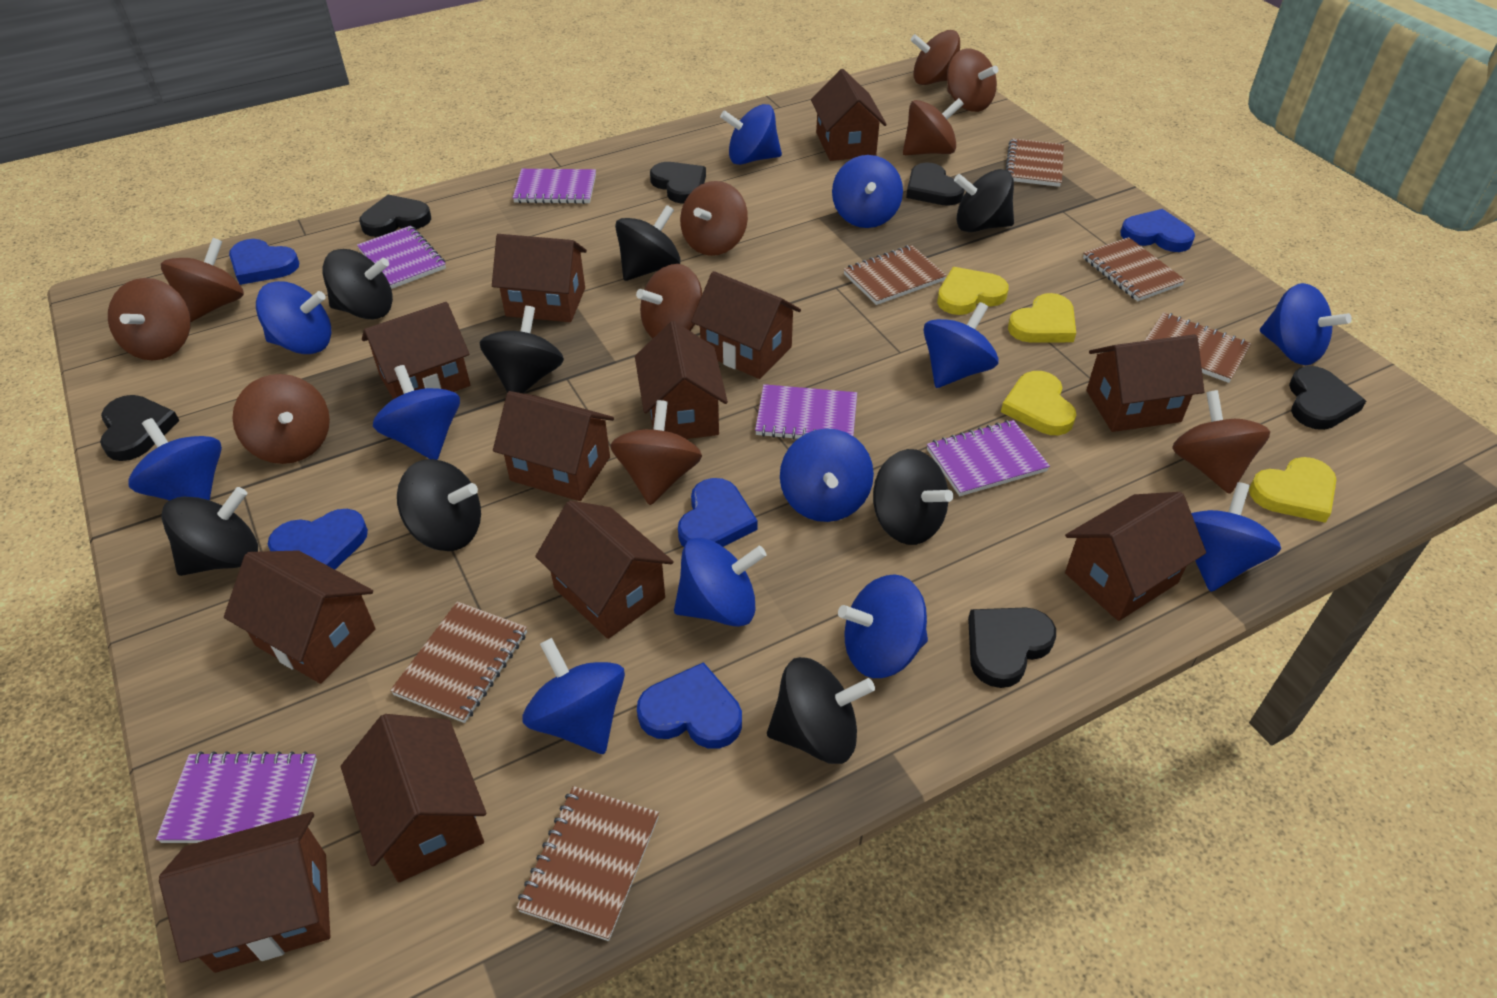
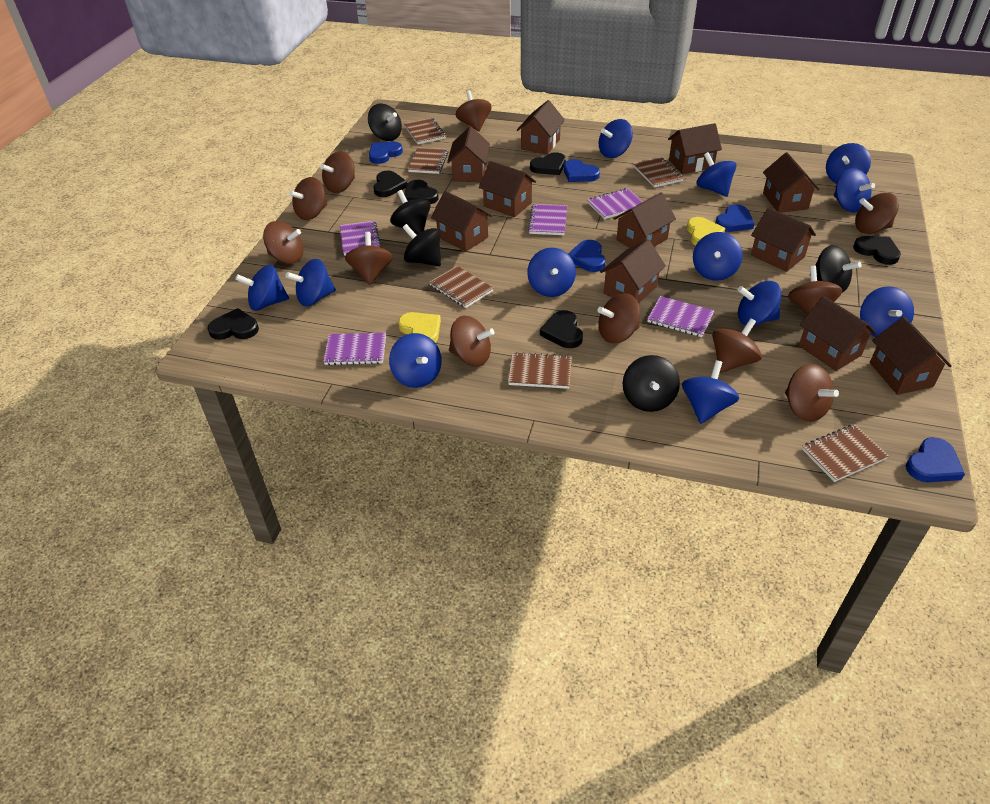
black spinning top: [161,487,258,576] [322,249,393,319] [397,459,481,551] [479,306,564,393] [615,205,681,281] [767,657,875,764] [873,449,953,545] [954,169,1014,232] = 8 -> [368,104,402,141] [390,190,431,235] [402,224,441,266] [623,355,680,412] [815,245,862,293] = 5
brown house: [159,812,330,973] [224,550,376,684] [341,714,486,882] [362,302,470,399] [492,234,587,322] [493,391,614,501] [535,500,674,639] [635,321,728,439] [691,271,801,379] [811,69,887,161] [1065,492,1206,621] [1086,334,1204,432] = 12 -> [431,191,492,252] [447,126,490,182] [479,161,536,217] [517,100,565,155] [600,239,666,303] [614,192,676,248] [668,123,722,174] [751,208,816,272] [763,152,820,213] [799,296,876,371] [870,317,952,395] = 11
brown spinning top: [108,278,191,360] [161,238,244,322] [232,374,330,464] [610,400,702,505] [636,264,702,338] [680,181,748,256] [903,98,964,155] [910,30,960,85] [947,48,998,112] [1172,390,1270,494] = 10 -> [263,221,304,264] [289,177,327,220] [320,151,355,193] [345,232,393,285] [449,316,495,366] [456,91,492,131] [597,293,641,343] [712,318,762,373] [785,364,839,422] [788,266,842,315] [855,193,899,234] = 11
yellow heart: [937,267,1009,315] [1001,371,1076,435] [1008,293,1076,343] [1249,457,1336,523] = 4 -> [398,312,441,343] [687,217,725,246] = 2

